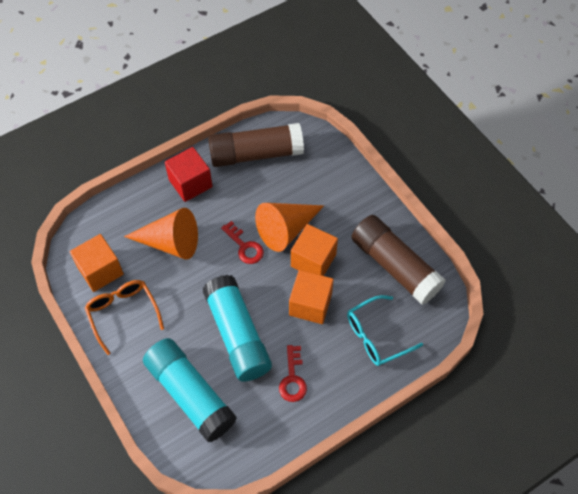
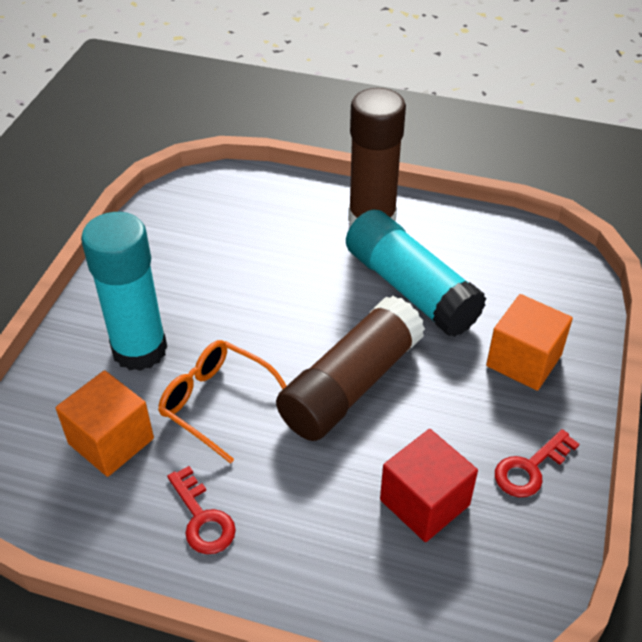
orange cone: [124,208,198,260] [255,203,324,252] = 2 -> none = 0
orange cube: [70,234,124,292] [289,270,334,324] [291,224,338,276] = 3 -> [56,370,154,477] [486,294,573,391] = 2
turquoise glasses: [347,295,423,366] = 1 -> none = 0

